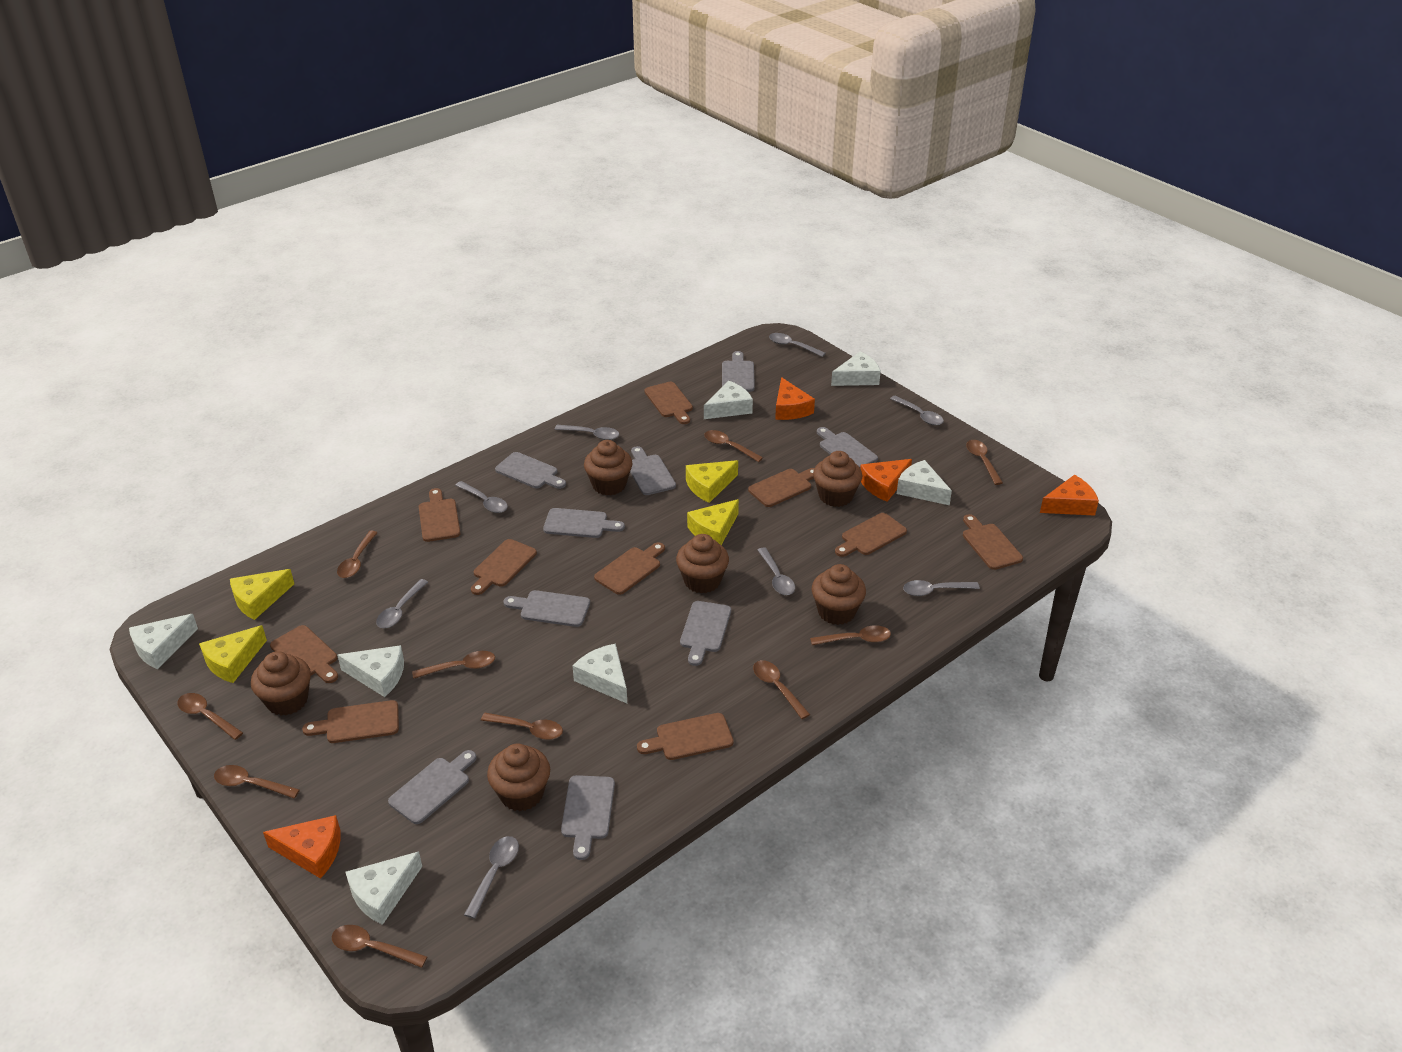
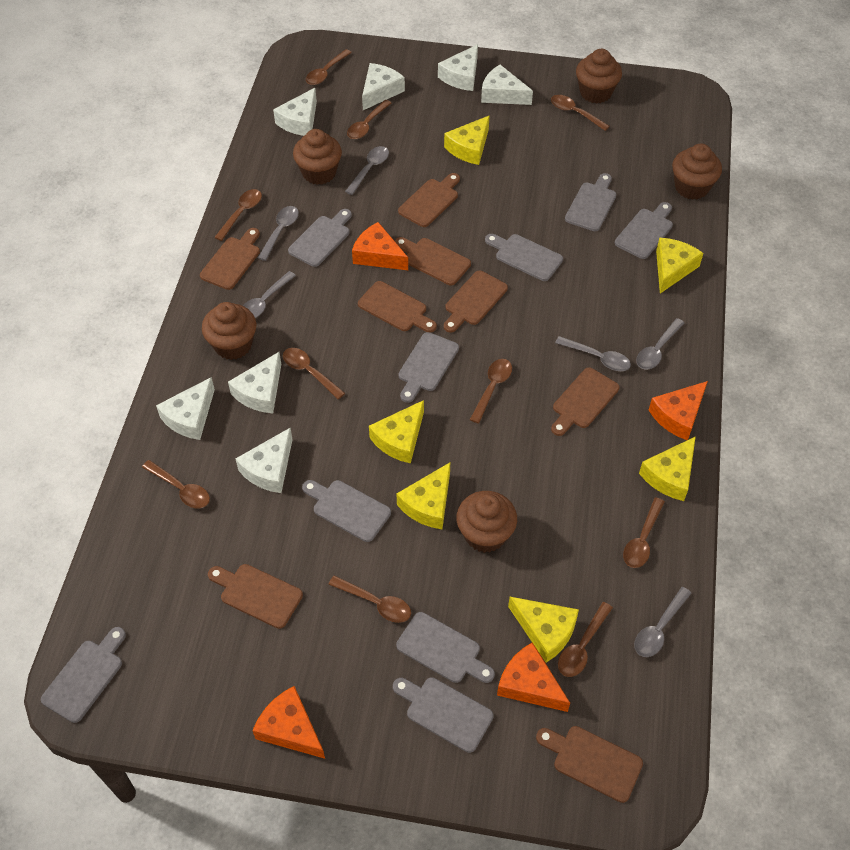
brown cupcake: [251,651,311,716] [487,743,550,811] [584,440,632,496] [676,534,729,593] [812,564,866,625] [813,451,862,507] = 6 -> [202,302,257,360] [293,129,342,185] [456,491,517,553] [576,49,622,103] [672,144,722,200] = 5
brown cutting board: [270,625,338,683] [302,700,399,743] [419,488,460,542] [471,539,537,595] [594,542,665,595] [637,713,734,760] [644,382,693,424] [748,468,815,507] [835,513,907,557] [963,514,1023,570] = 10 -> [200,228,260,290] [208,564,303,629] [358,281,437,333] [395,237,471,286] [398,173,460,227] [444,271,508,333] [536,726,643,803] [551,367,619,436] = 8
grey spoon: [376,579,428,628] [455,481,508,513] [464,836,519,919] [554,425,619,440] [757,547,795,595] [769,333,826,357] [890,396,944,426] [903,580,980,596] = 8 -> [243,271,296,318] [258,206,299,261] [345,146,389,195] [555,336,631,371] [634,587,691,657] [636,318,684,369] = 6
yellow cheese: [199,625,267,683] [230,569,294,620] [686,460,738,503] [687,499,739,545] = 4 -> [369,400,424,463] [397,463,450,529] [444,116,489,165] [508,597,579,663] [639,436,696,501] [656,238,703,293] = 6

